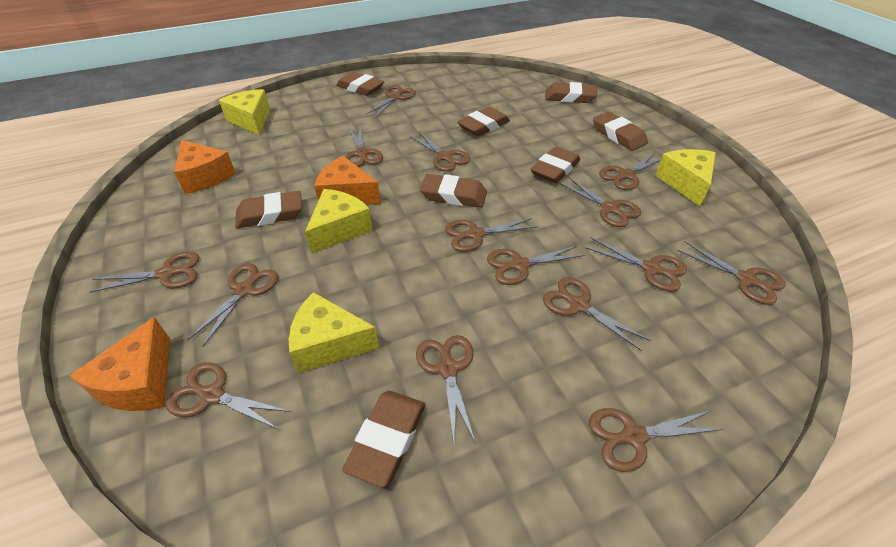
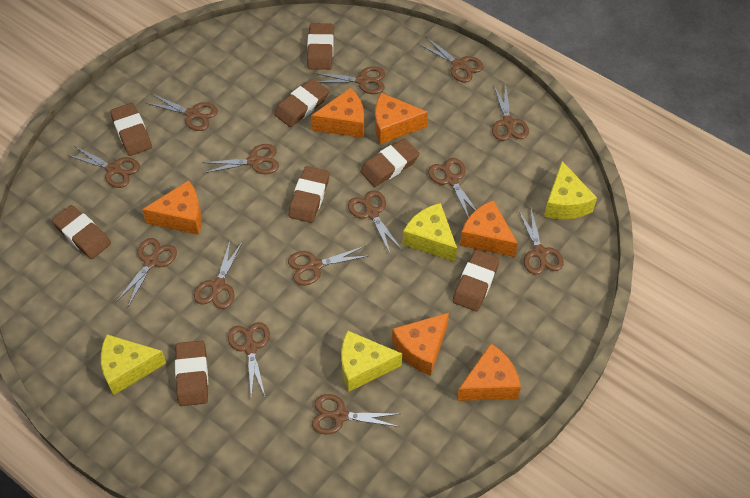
brown scissors: [89,252,199,293] [166,362,291,429] [187,263,278,347] [345,127,383,167] [366,85,416,118] [409,131,470,171] [416,335,476,444] [445,218,538,252] [487,246,585,285] [543,277,651,351] [559,177,641,227] [585,238,687,292] [589,408,723,472] [599,153,661,190] [677,241,785,305] = 15 -> [67,146,140,188] [116,238,177,307] [146,94,218,131] [194,241,243,309] [202,144,279,174] [228,322,270,397] [288,246,368,286] [312,394,400,435] [314,66,385,94] [348,190,402,255] [419,37,484,82] [428,158,476,218] [492,83,529,141] [518,209,564,275] = 14
orange cheese: [70,317,170,411] [174,140,236,194] [314,156,381,205] = 3 -> [142,180,202,235] [311,88,364,138] [375,93,428,144] [392,313,449,375] [457,344,521,401] [460,200,518,257] = 6

